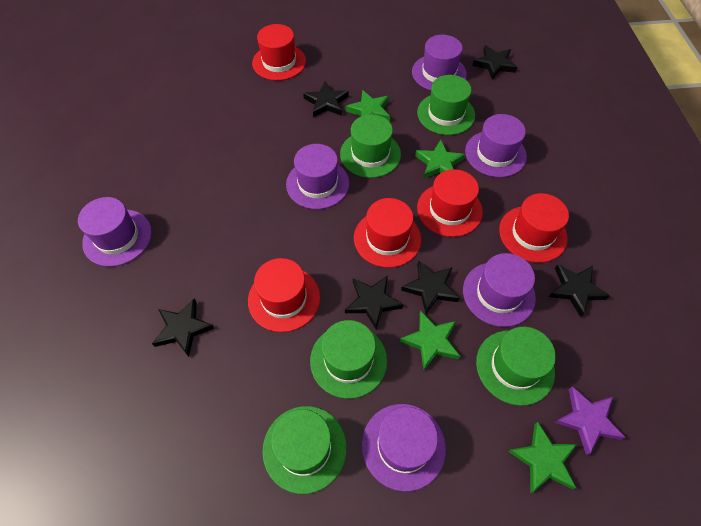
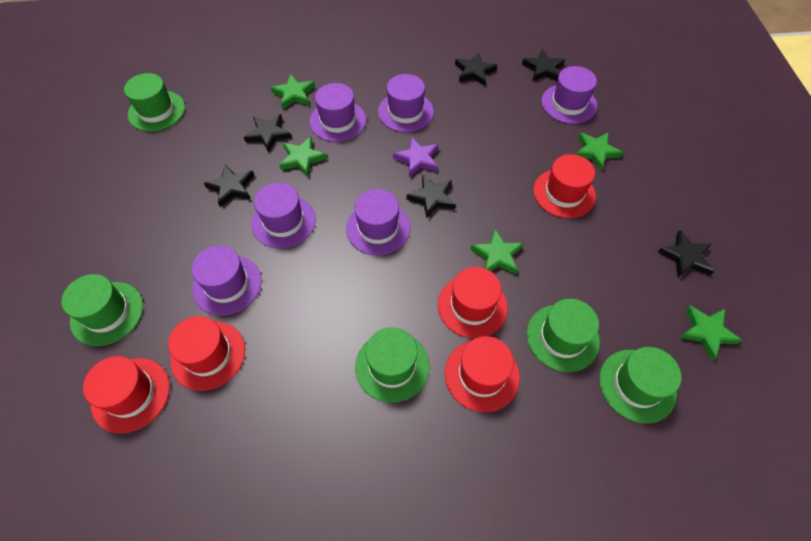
green star: [346,90,390,122] [400,311,460,370] [415,140,465,178] [508,422,577,493] = 4 -> [271,74,315,109] [279,137,327,177] [470,229,524,275] [575,132,623,171] [679,305,743,360] = 5

